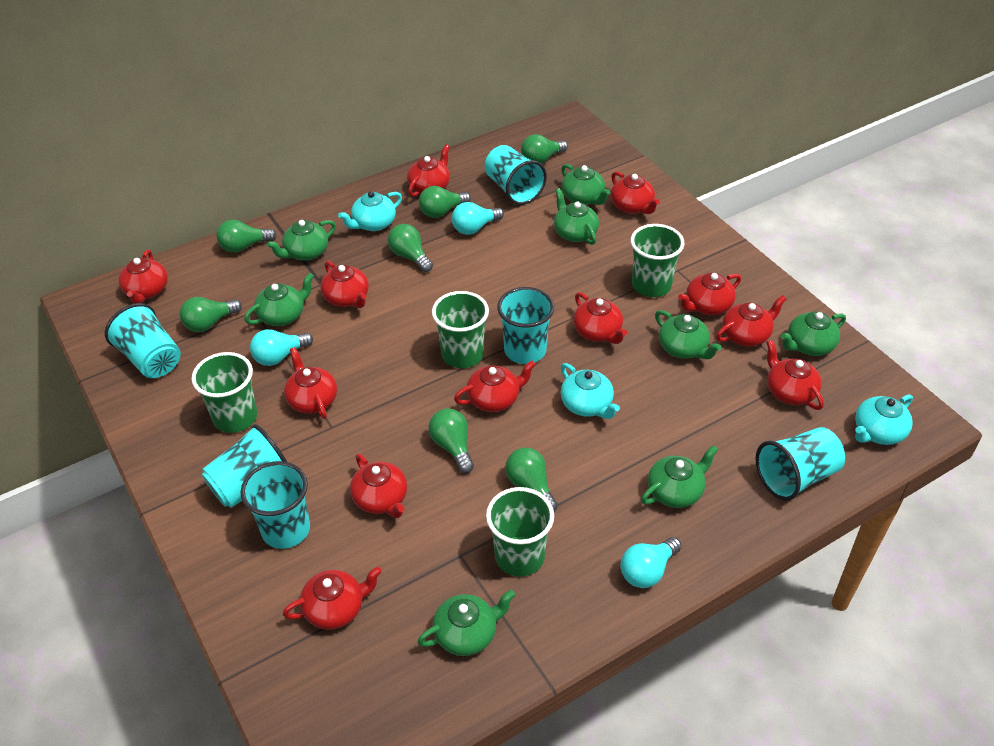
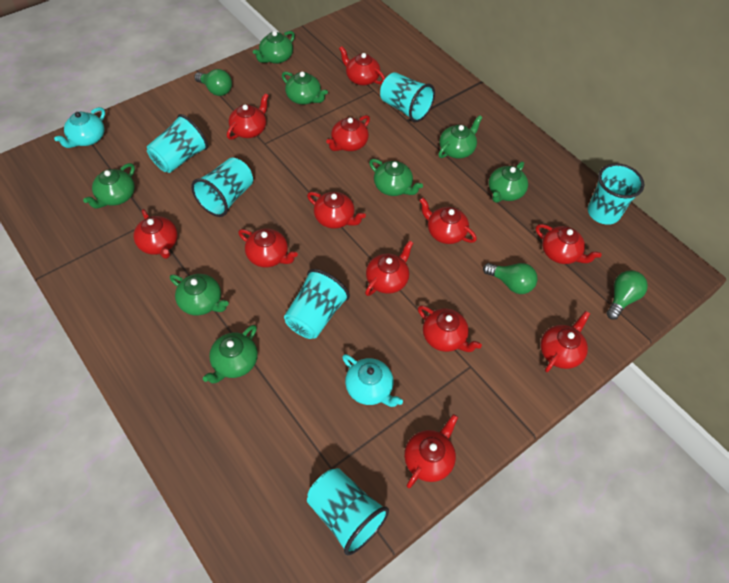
green cup: [191,352,257,433] [432,291,489,368] [486,487,554,576] [631,224,684,297] = 4 -> none = 0
green light bulb: [180,297,242,332] [217,220,277,253] [388,224,433,272] [419,186,471,218] [428,408,474,473] [505,448,558,512] [521,134,568,164] = 7 -> [194,69,232,96] [483,263,537,294] [606,270,648,320] = 3
turquoise light bulb: [250,329,313,366] [452,202,504,235] [620,537,682,588] = 3 -> none = 0
turquoise teapot: [338,191,402,231] [561,363,620,419] [855,394,913,445] = 3 -> [54,107,105,148] [342,354,403,407] = 2

